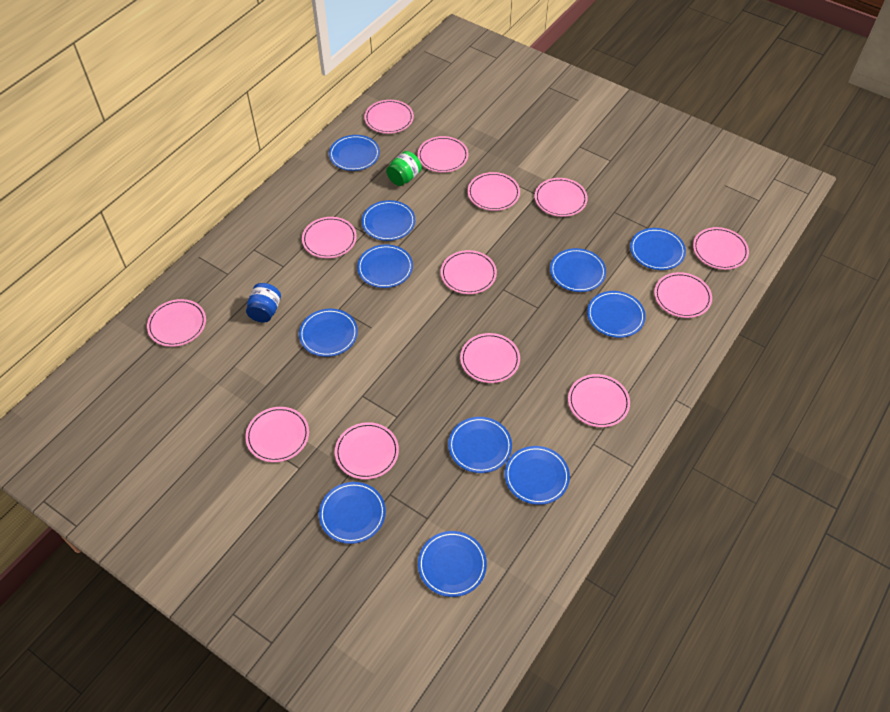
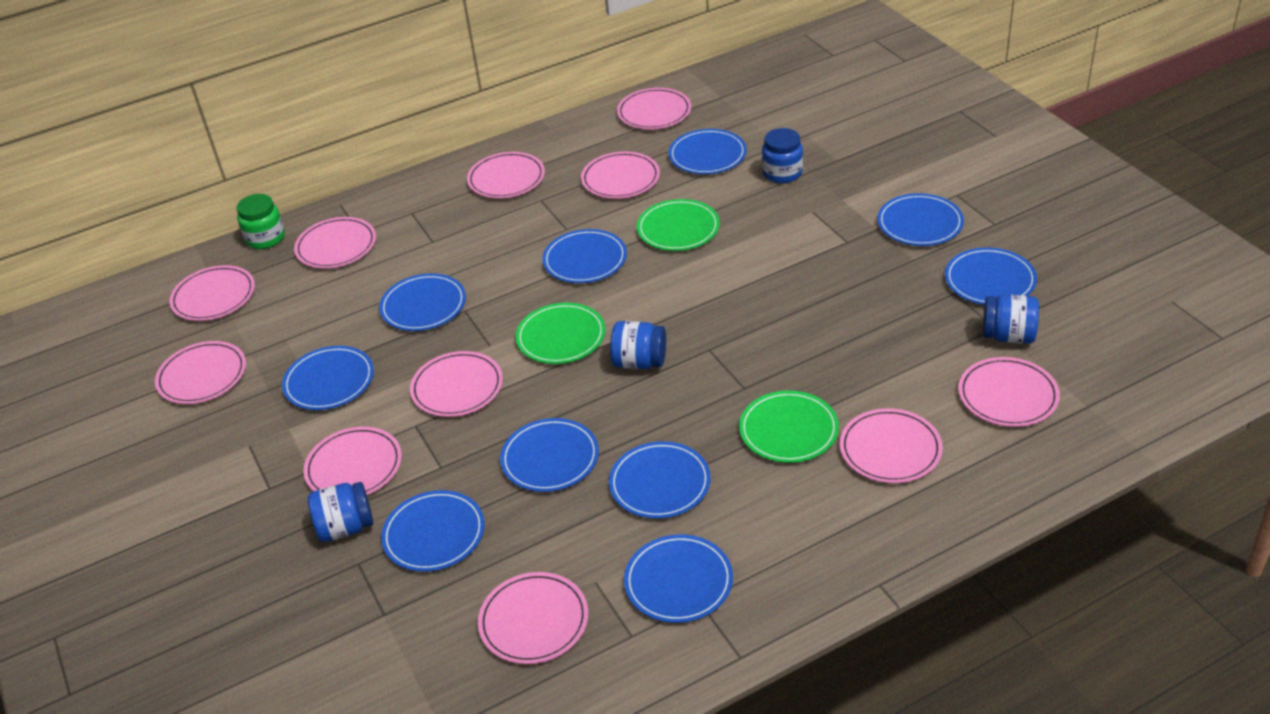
blue jar: [246,283,281,323] = 1 -> [308,482,373,542] [610,321,666,369] [762,128,803,183] [983,294,1039,344] = 4
blue plate: [299,309,358,357] [319,482,386,544] [329,135,380,171] [357,244,413,288] [362,200,415,241] [418,531,487,597] [448,417,512,473] [505,446,570,505] [550,248,606,292] [587,291,646,338] [630,228,686,270] = 11 -> [282,346,374,410] [379,273,466,331] [381,490,485,572] [500,418,599,492] [542,229,627,283] [609,441,711,519] [624,534,733,623] [669,129,747,174] [877,193,964,246] [945,247,1037,305] = 10
green plate: none = 0 -> [516,303,605,364] [637,199,720,251] [739,391,839,463] = 3
pink plate: [147,299,206,347] [245,407,309,462] [302,217,357,258] [335,422,399,479] [364,100,414,134] [418,136,468,173] [441,250,497,294] [460,333,520,383] [468,172,520,211] [535,178,588,217] [568,374,630,427] [654,272,712,318] [693,227,749,270] = 13 -> [155,341,246,404] [170,265,255,321] [294,217,376,269] [304,427,402,495] [410,351,503,417] [467,152,545,198] [478,572,588,664] [581,152,660,199] [617,88,691,129] [840,408,943,483] [958,357,1060,427] = 11

